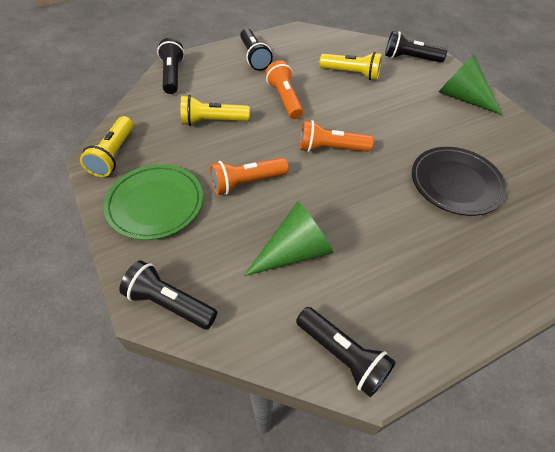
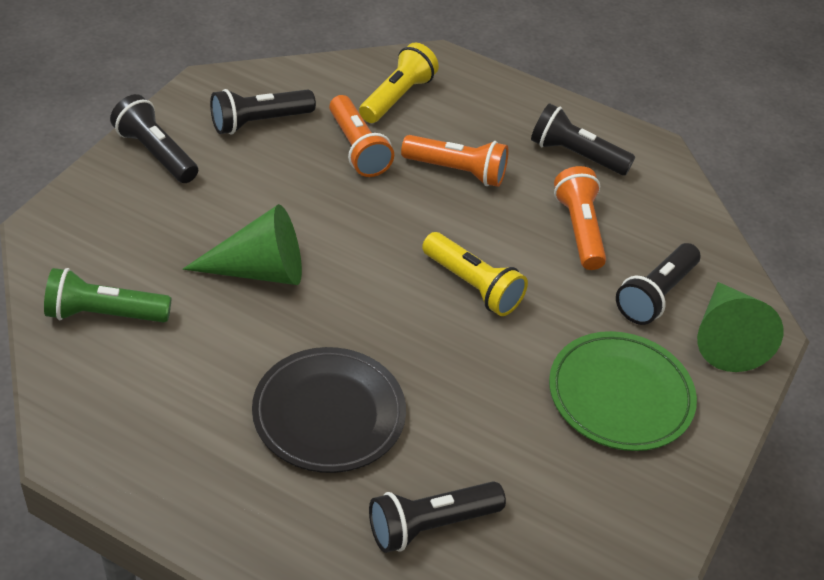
green flashlight: none = 0 -> [44,268,171,323] = 1
yellow flashlight: [80,116,133,177] [181,95,250,126] [319,52,382,80] = 3 -> [359,42,439,123] [422,232,528,316] = 2

